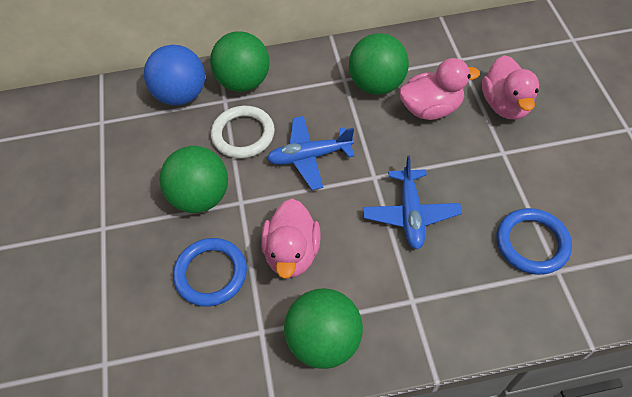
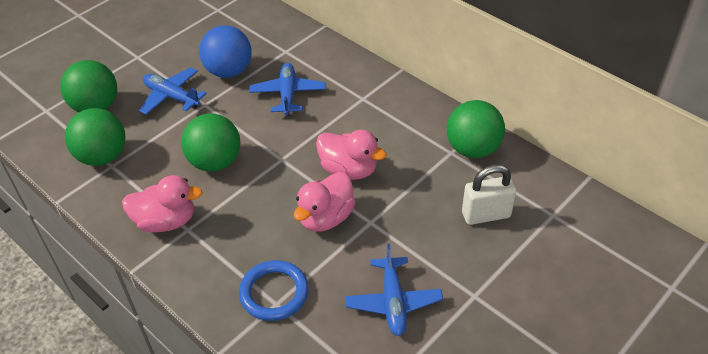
blue plane: [267,116,354,190] [363,156,462,250] = 2 -> [139,67,207,115] [249,63,326,116] [345,243,443,336] = 3
blue ring: [173,238,247,307] [497,208,572,275] = 2 -> [239,260,309,321] = 1
white padlock: none = 0 -> [462,165,516,225] = 1
white ring: [211,106,275,158] = 1 -> none = 0

